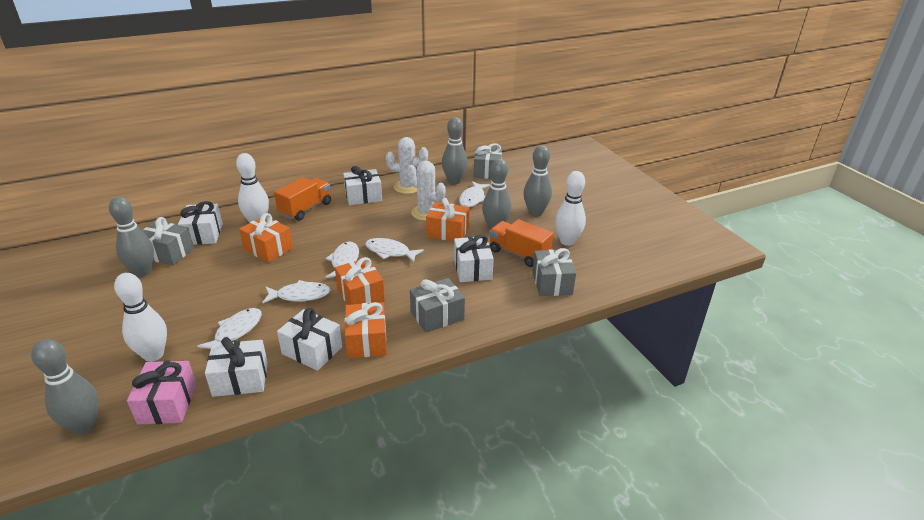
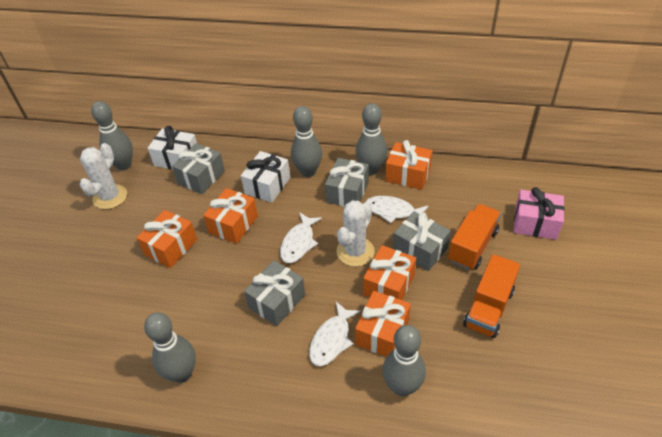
orange gift: [239,213,293,263] [335,257,385,305] [345,302,387,358] [426,198,469,241] = 4 -> [137,210,197,268] [203,188,258,244] [355,291,411,357] [363,245,416,300] [385,140,433,190] = 5
white bowling pin: [114,273,167,362] [236,153,269,223] [555,171,586,246] = 3 -> none = 0
white fish: [197,308,262,349] [262,280,330,303] [325,242,359,278] [365,238,424,262] [459,181,490,207] = 5 -> [280,212,322,263] [309,302,361,366] [365,196,429,223] = 3
white gift: [178,201,223,245] [205,337,268,397] [277,308,342,371] [343,166,382,205] [454,235,494,282] = 5 -> [148,126,197,170] [241,151,290,203] = 2

